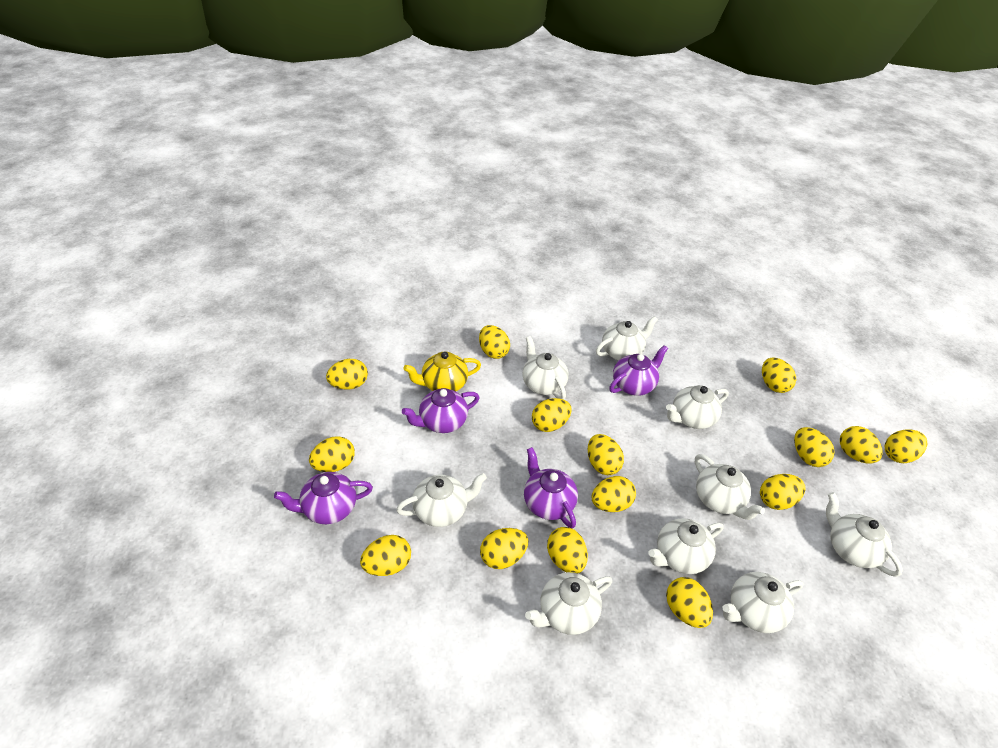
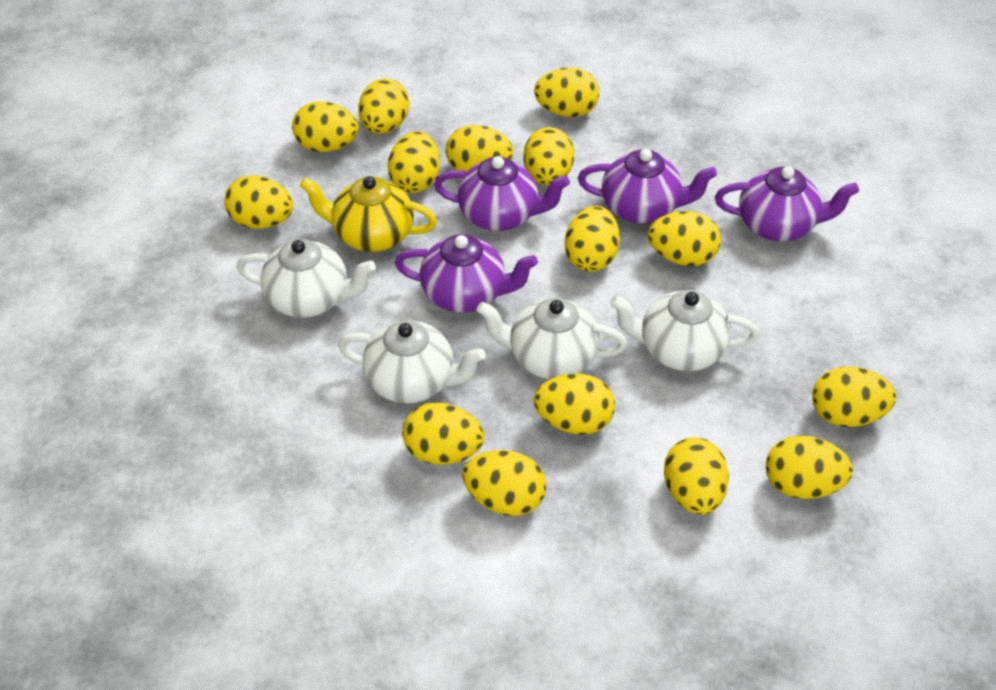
white teapot: [396,473,487,527] [523,336,569,400] [525,572,612,635] [596,316,658,360] [648,518,724,574] [666,385,729,429] [695,454,765,520] [723,572,803,633] [826,492,903,577] = 9 -> [236,239,376,318] [338,320,486,404] [477,298,627,379] [610,290,759,371] = 4

